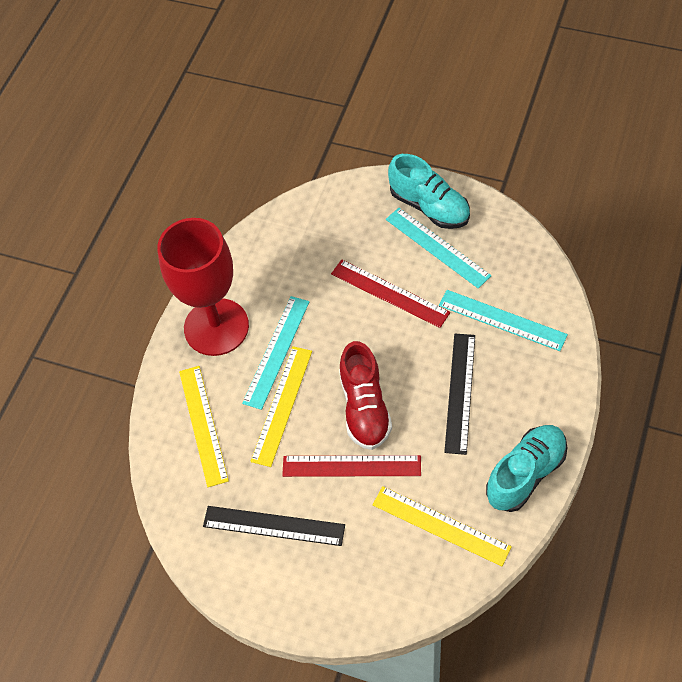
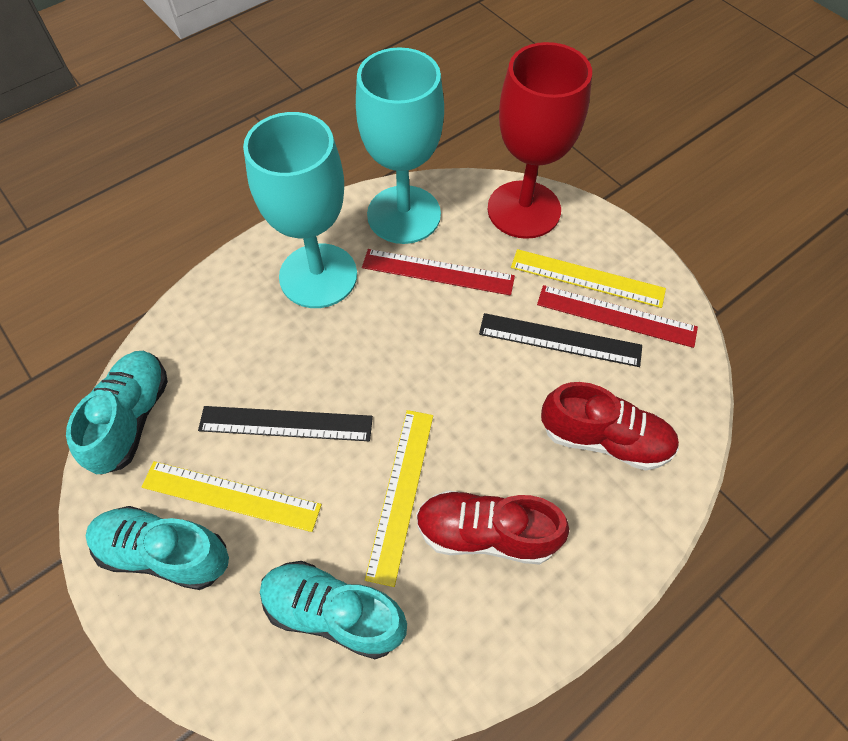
red shoe: [339,341,392,450] = 1 -> [416,490,569,565] [541,382,679,470] = 2
turquoise goblet: none = 0 -> [243,112,357,308] [356,47,444,244] = 2
turquoise ruler: [242,296,309,410] [386,208,492,289] [439,290,568,351] = 3 -> none = 0
turquoise shoe: [388,154,470,229] [486,425,568,512] = 2 -> [66,351,168,475] [86,506,229,590] [260,561,407,659] = 3

